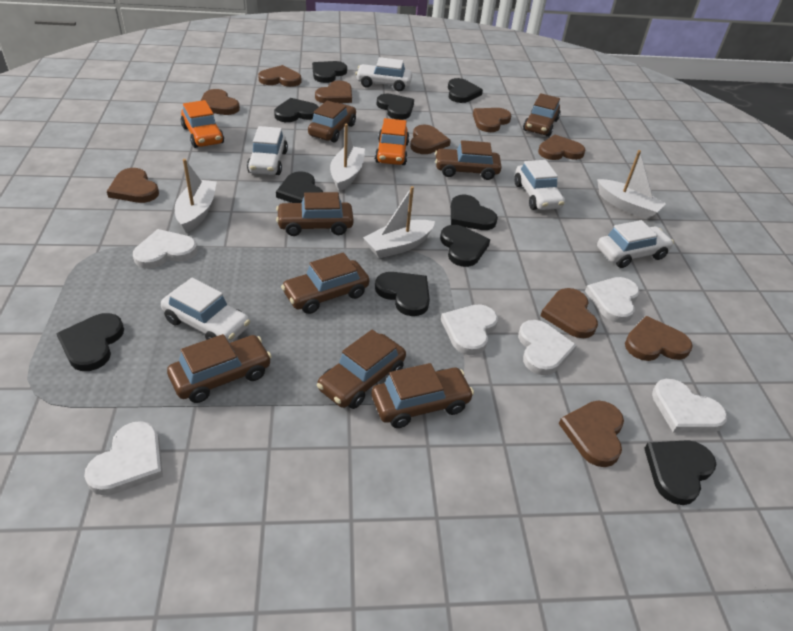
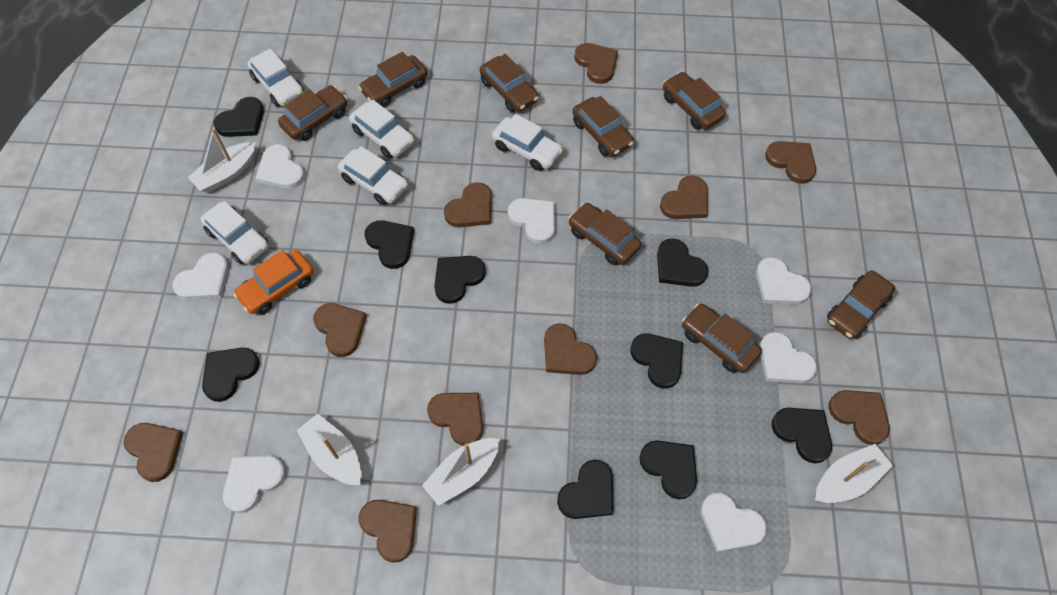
black heart: [56,313,124,371] [274,98,319,122] [276,171,323,203] [312,61,347,83] [375,272,430,316] [377,94,414,120] [440,225,490,267] [448,78,483,103] [451,195,498,230] [644,440,716,505] = 10 -> [202,347,260,402] [214,97,264,137] [364,220,414,269] [434,256,486,304] [557,460,613,519] [630,333,683,388] [639,440,697,499] [657,238,708,287] [772,408,832,464] = 9
orange car: [181,100,224,148] [375,118,409,165] = 2 -> [233,250,314,315] = 1
white heart: [84,421,163,496] [133,229,198,269] [441,304,498,355] [518,320,577,375] [585,277,640,323] [652,379,727,433] = 6 -> [172,252,229,300] [223,456,286,513] [255,144,305,189] [508,198,555,244] [701,492,767,553] [756,257,812,305] [760,332,817,383] = 7

